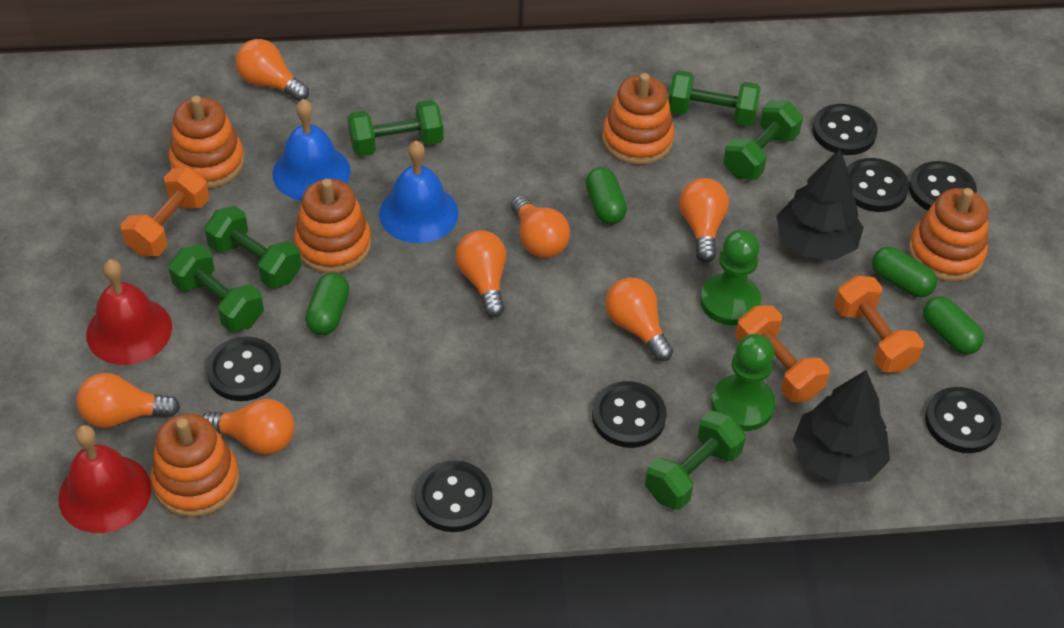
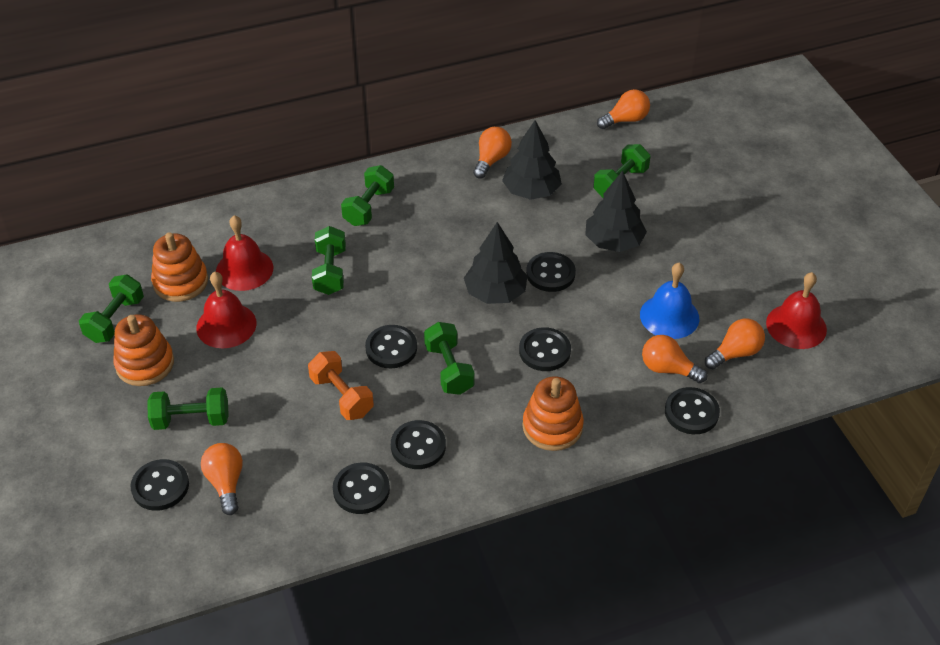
black tree: [776,149,864,261] [793,370,890,484] = 2 -> [464,222,527,304] [502,120,562,200] [585,171,647,252] = 3
blue bell: [272,99,351,201] [379,141,459,243] = 2 -> [640,263,699,339] = 1
green capsule: [305,273,350,335] [585,167,627,225] [872,247,937,298] [923,296,984,355] = 4 -> none = 0
green pawn: [700,230,761,325] [711,334,775,431] = 2 -> none = 0
orange dumbbell: [121,167,209,256] [735,305,830,402] [834,276,924,373] = 3 -> [308,351,374,420] = 1
orange light bulb: [77,373,180,428] [203,399,295,455] [236,39,309,101] [455,230,506,317] [511,195,570,258] [605,277,673,362] [680,178,729,263] = 7 -> [201,443,243,515] [473,127,512,179] [597,89,650,129] [642,335,707,383] [705,319,765,369] = 5
orange stacking toy: [151,413,240,517] [169,95,244,189] [294,179,372,273] [602,73,675,165] [909,188,988,282] = 5 -> [113,314,174,386] [151,232,208,302] [522,376,584,451] = 3
red bell: [58,425,152,533] [86,259,172,365] = 2 -> [196,272,256,348] [216,215,273,291] [766,272,827,349] = 3

